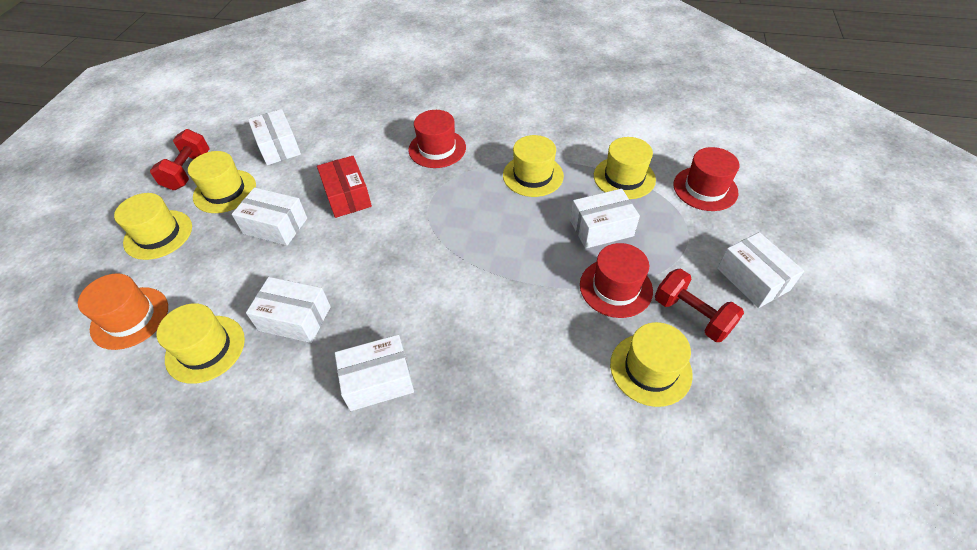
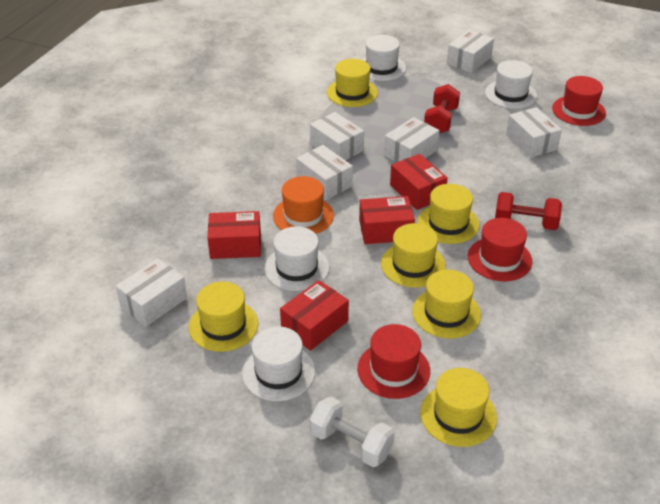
red box: [317,156,372,218] = 1 -> [208,211,261,259] [280,280,349,351] [359,196,415,244] [390,154,448,210] = 4
white dumbbell: none = 0 -> [310,397,395,467] = 1
white hat: none = 0 -> [242,326,315,401] [264,226,329,291] [361,35,406,81] [485,60,537,109] = 4

